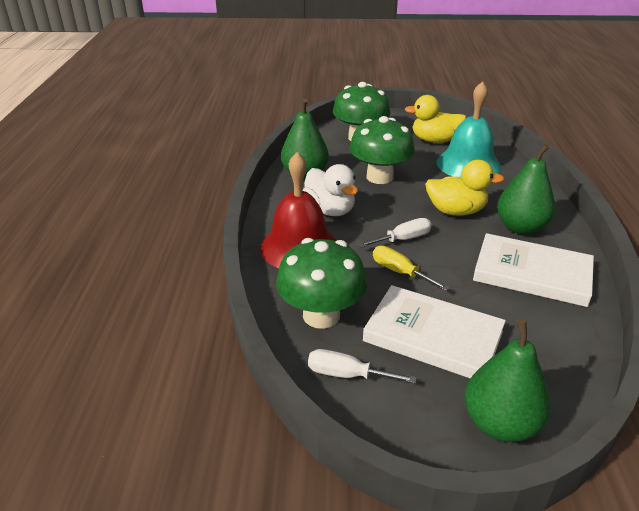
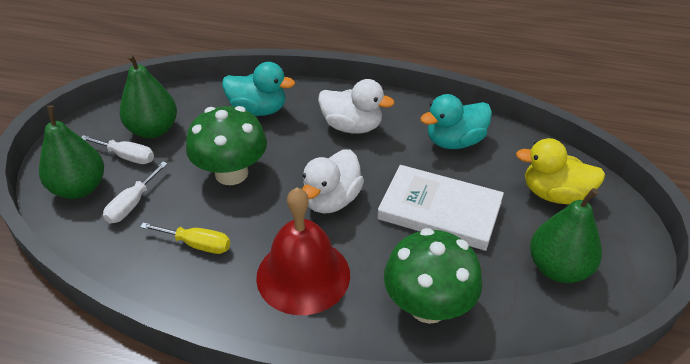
green mushroom: [276,238,367,329] [333,82,390,141] [349,116,415,184] = 3 -> [186,106,267,185] [384,228,482,324] = 2
turquoise bell: [436,81,501,178] = 1 -> none = 0
turquoise duck: none = 0 -> [222,62,295,116] [420,94,492,149] = 2
white book: [363,285,506,378] [473,233,594,307] = 2 -> [377,165,504,251] = 1
white duck: [303,164,358,216] = 1 -> [302,149,364,214] [318,79,395,134] = 2
yellow duck: [404,95,466,143] [425,160,505,216] = 2 -> [516,138,605,204] = 1

